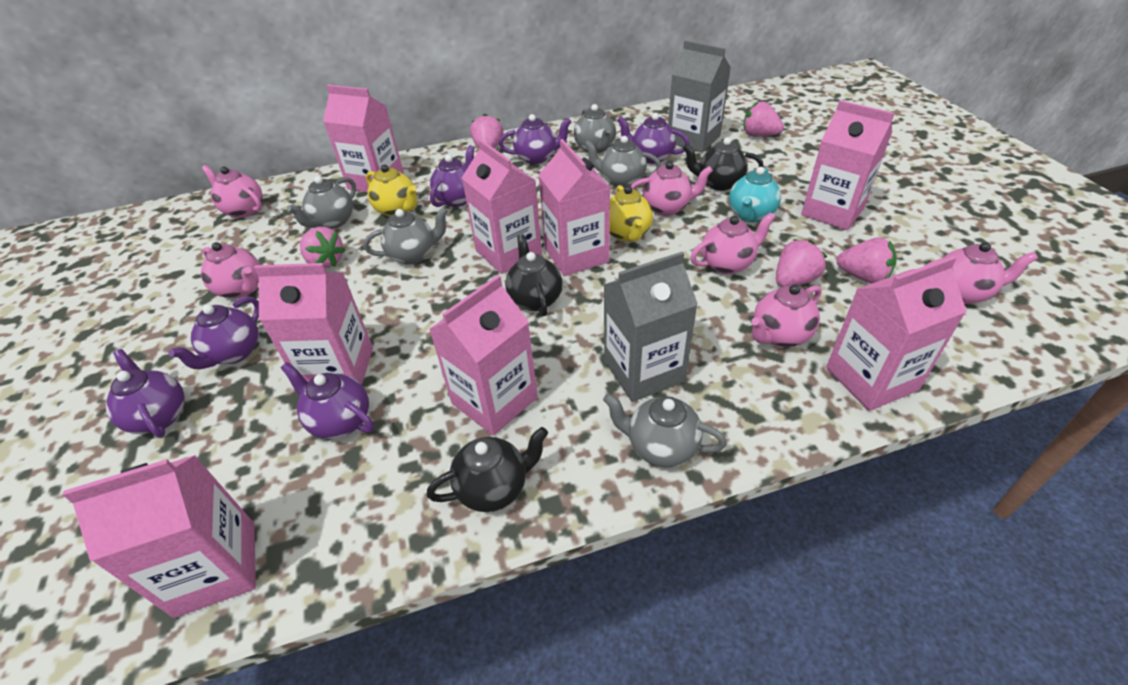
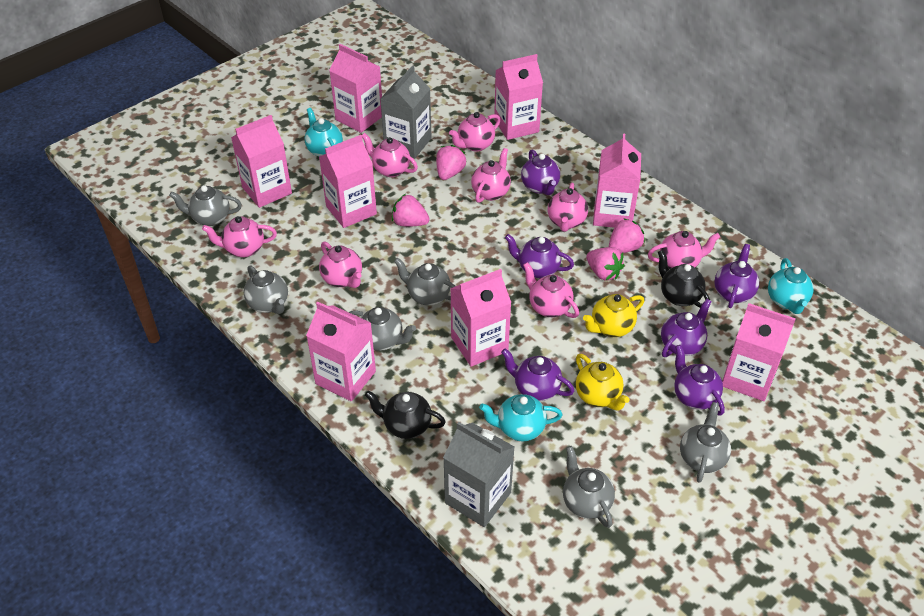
black teapot: [427,427,548,512] [505,234,562,316] [683,137,764,191] = 3 -> [365,391,446,439] [658,250,710,307] = 2
grey teapot: [287,176,356,229] [364,207,448,265] [574,104,616,154] [584,136,661,188] [603,393,727,468] = 5 -> [169,185,242,226] [244,265,288,314] [349,307,416,351] [394,258,455,306] [563,446,615,528] [680,402,731,483] = 6
pink strawberry: [300,227,346,268] [470,113,503,149] [743,101,784,136] [776,239,827,287] [836,238,897,284] = 5 -> [392,194,430,227] [436,145,467,180] [586,247,624,281] [609,218,645,253] = 4
pink teapot: [201,242,260,299] [202,165,263,218] [631,161,713,216] [690,212,775,274] [751,284,822,347] [923,242,1038,304] = 6 -> [202,216,277,257] [319,241,362,288] [362,133,418,177] [449,112,501,152] [471,148,511,203] [523,262,579,318] [548,183,588,232] [648,231,720,269] = 8
turquoise teapot: [729,167,781,222] = 1 -> [305,108,343,157] [479,394,562,441] [768,258,814,314] = 3

